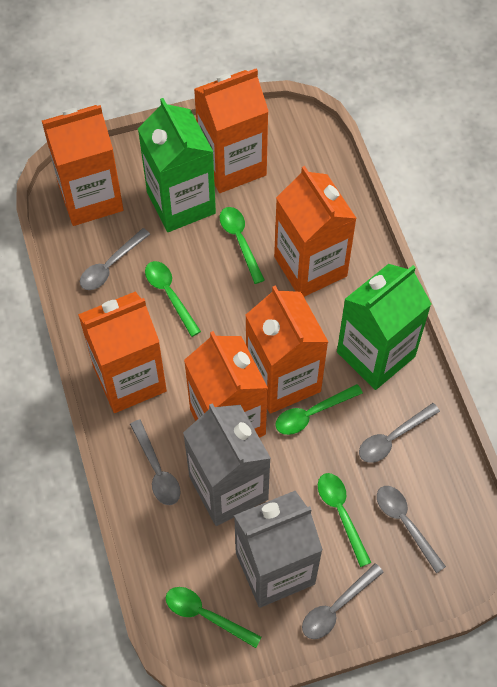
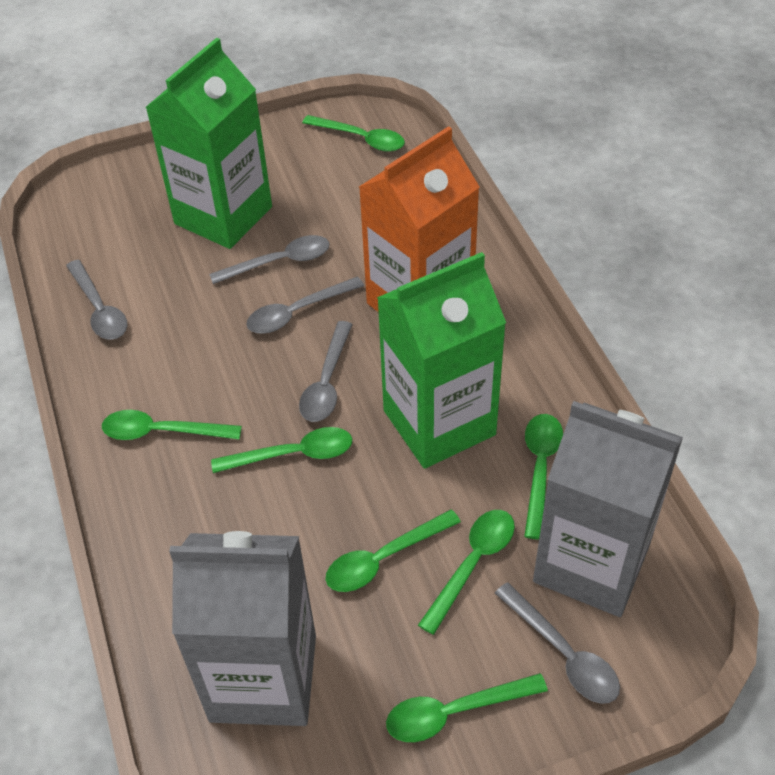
green spoon: [145,261,201,337] [166,587,262,648] [220,207,265,284] [275,384,363,435] [318,473,372,567] = 5 -> [102,410,242,440] [211,427,352,473] [302,115,405,152] [325,509,461,592] [386,673,548,742] [418,510,515,635] [524,414,563,539] = 7
orange carton: [42,105,123,226] [78,291,167,413] [184,331,268,438] [194,69,269,193] [246,285,328,414] [274,166,357,297] = 6 -> [359,126,480,312] = 1

